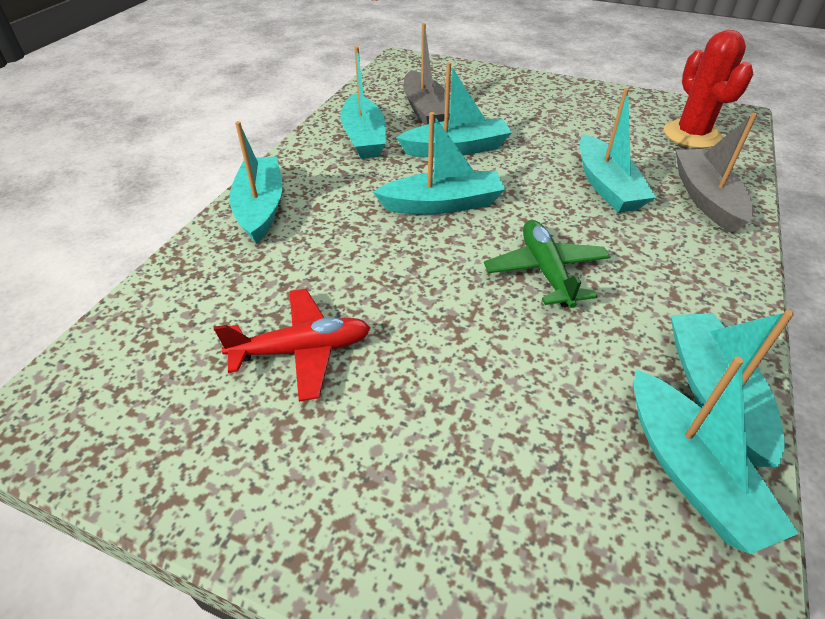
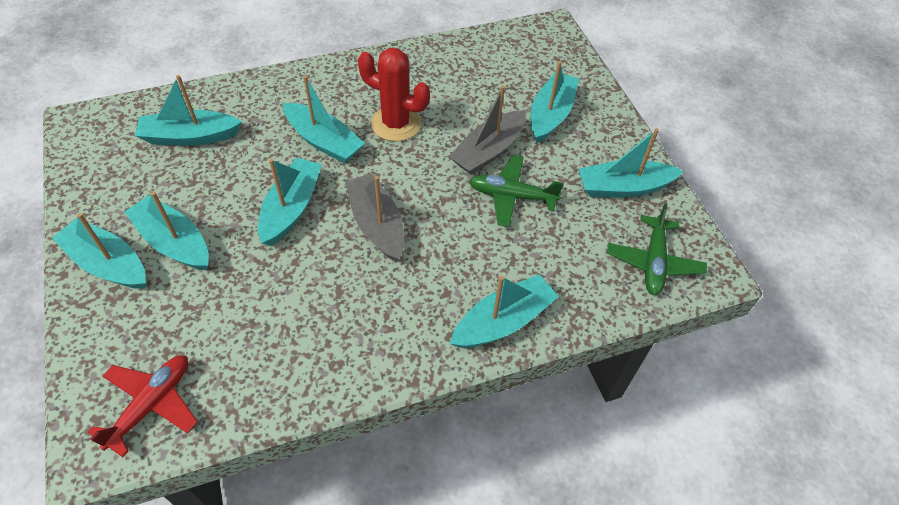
green plane: [484,220,611,308] = 1 -> [469,155,564,227] [607,203,707,295] = 2
turquoise boat: [229,121,282,244] [340,46,386,159] [373,112,506,215] [396,62,512,157] [580,88,656,213] [634,357,799,554] [671,310,794,467] = 7 -> [52,213,146,289] [125,192,209,270] [135,75,242,146] [258,158,322,246] [283,75,365,163] [450,274,559,348] [530,61,579,143] [579,128,684,197] = 8

